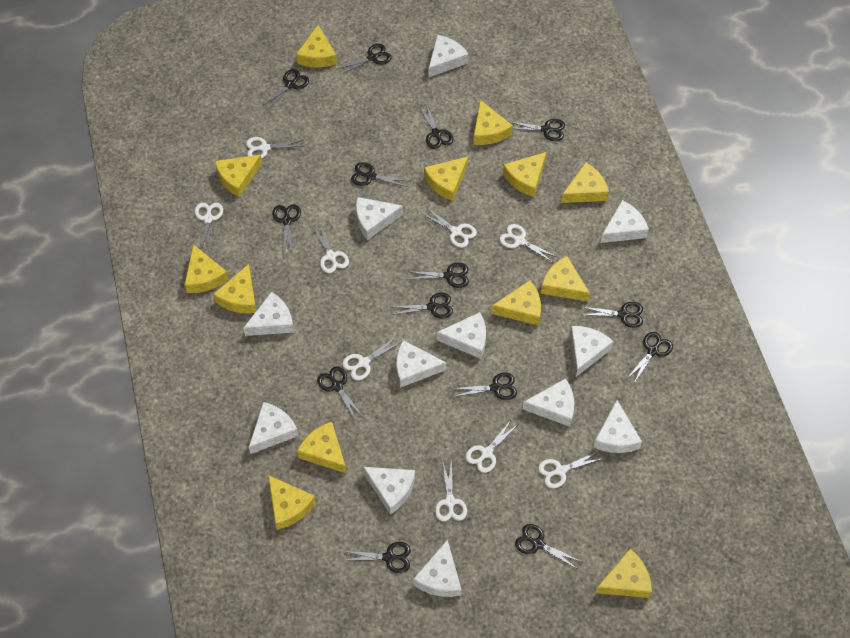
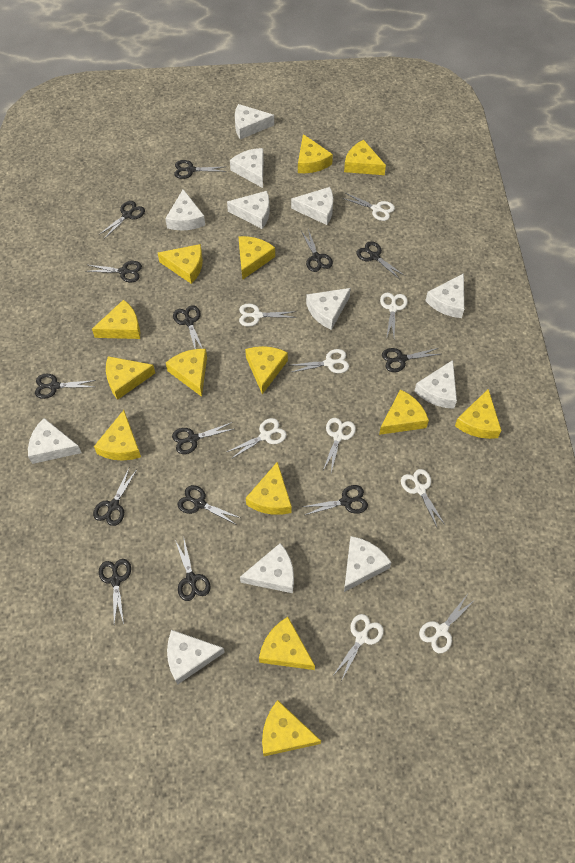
yellow cheese: [184,244,229,293] [213,264,256,313] [215,155,262,197] [268,475,316,530] [296,25,337,67] [297,422,347,474] [424,157,468,201] [473,100,513,145] [492,280,541,326] [503,152,546,197] [541,256,590,301] [561,162,609,203] [596,548,652,598] = 13 -> [92,299,140,339] [94,410,141,461] [106,356,155,400] [158,244,203,284] [166,349,207,397] [238,236,275,280] [245,346,288,394] [246,462,292,515] [259,617,315,670] [262,700,321,756] [298,134,333,173] [344,140,386,175] [379,389,429,435] [455,389,502,439] = 14

